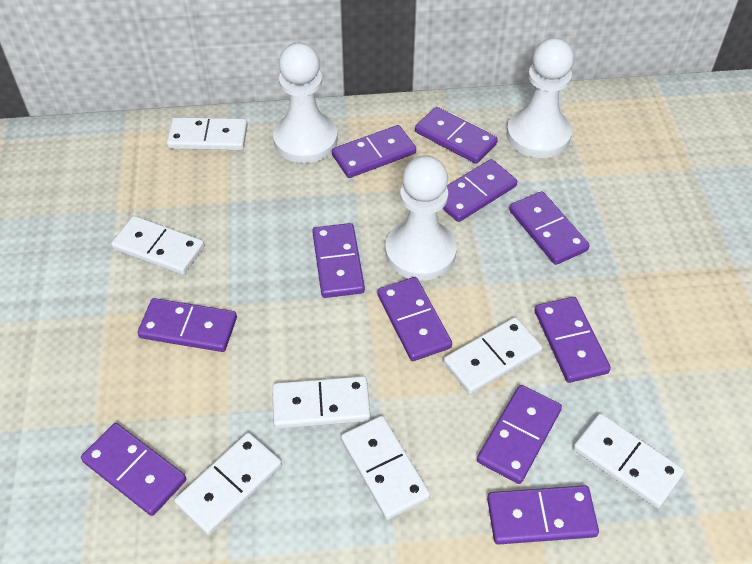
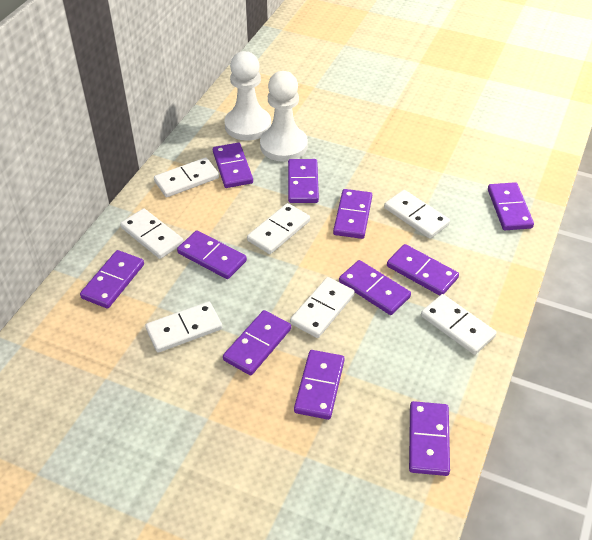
white pawn: [273,43,338,163] [386,155,457,281] [506,38,574,158] = 3 -> [225,51,271,141] [260,71,308,162] = 2

